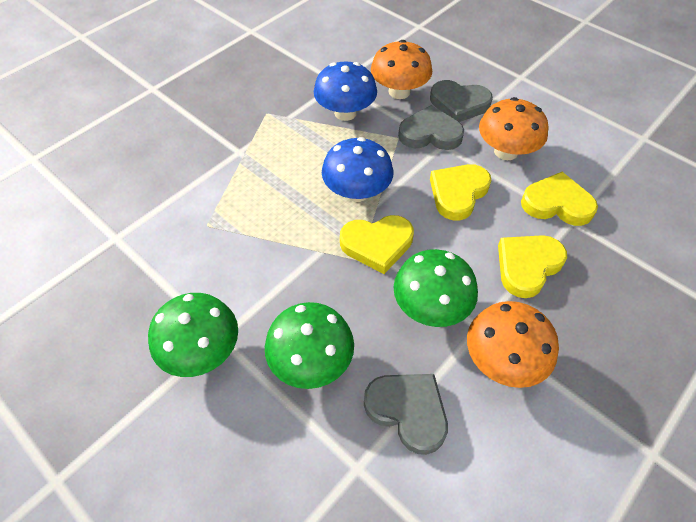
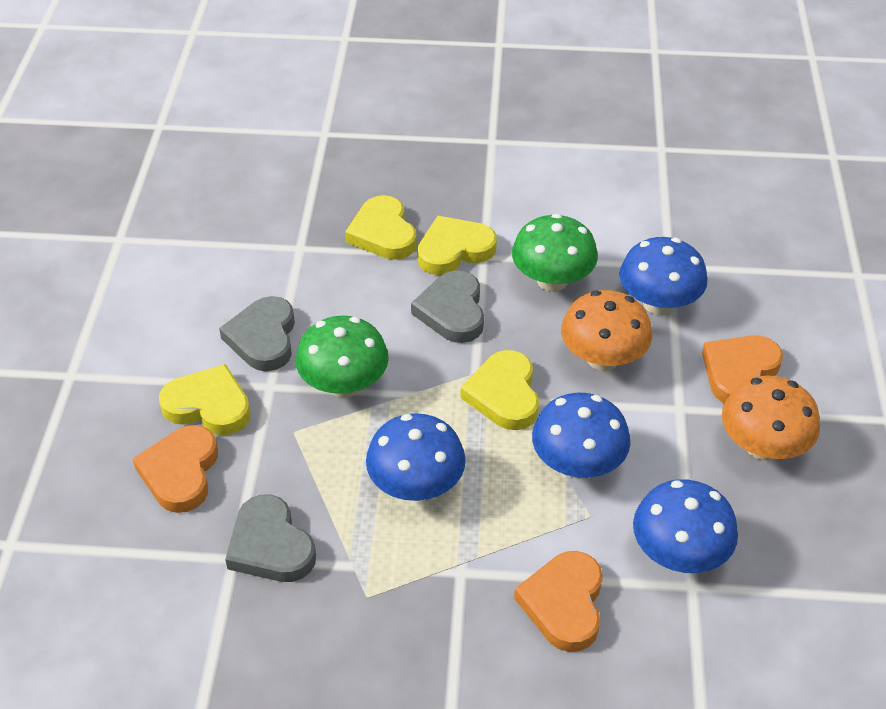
blue mushroom: [314,62,377,121] [322,137,393,202] = 2 -> [366,413,466,501] [532,393,630,479] [619,237,707,315] [633,479,738,573] = 4
green mushroom: [148,293,238,377] [265,302,354,389] [394,249,478,327] = 3 -> [296,315,389,398] [512,214,598,292] = 2
orange heart: none = 0 -> [133,425,218,513] [514,551,603,652] [702,335,783,404] = 3
orange mushroom: [371,40,432,99] [467,301,559,388] [479,97,548,160] = 3 -> [561,290,652,371] [722,376,820,461] = 2

